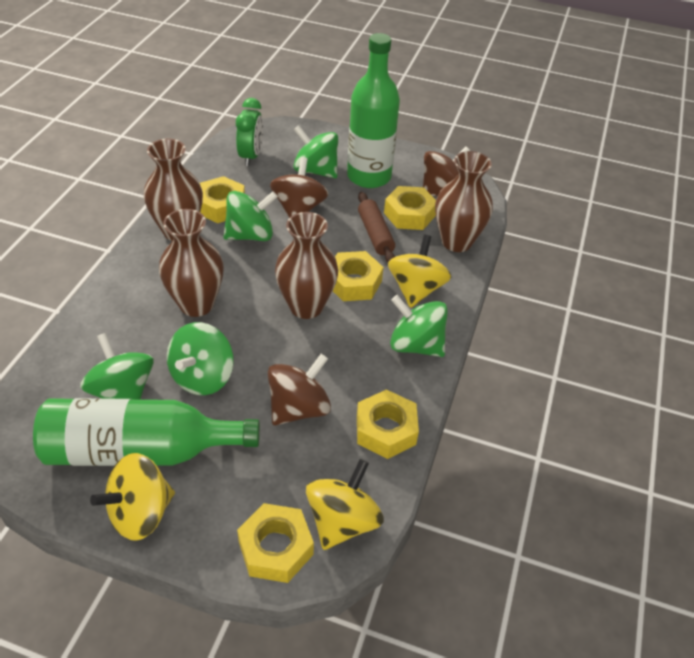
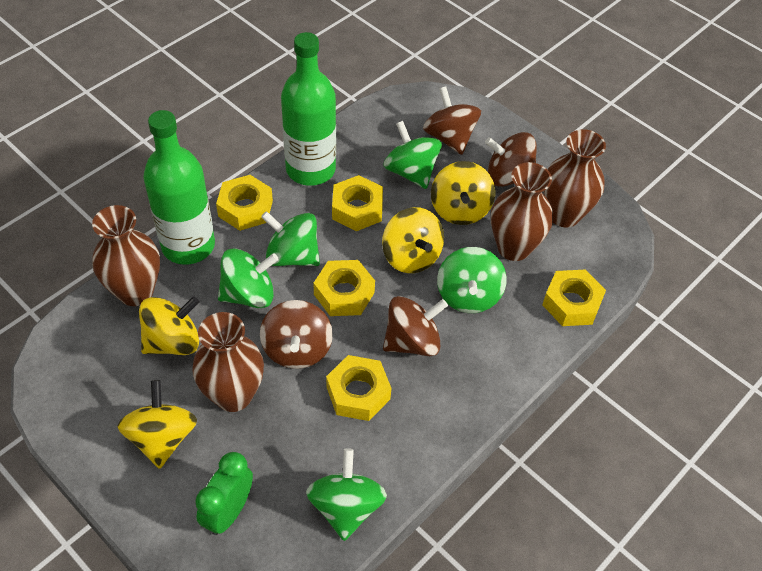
brown rolling pin: [358,192,395,263] = 1 -> none = 0
brown spinning top: [268,354,331,425] [270,157,328,218] [423,146,470,196] = 3 -> [260,300,333,369] [383,296,448,356] [423,86,481,155] [485,132,537,187] = 4
yellow spinning top: [90,453,175,541] [306,459,384,550] [388,235,451,308] = 3 -> [117,380,197,469] [139,296,199,355] [382,207,444,273] [431,161,495,225] = 4

